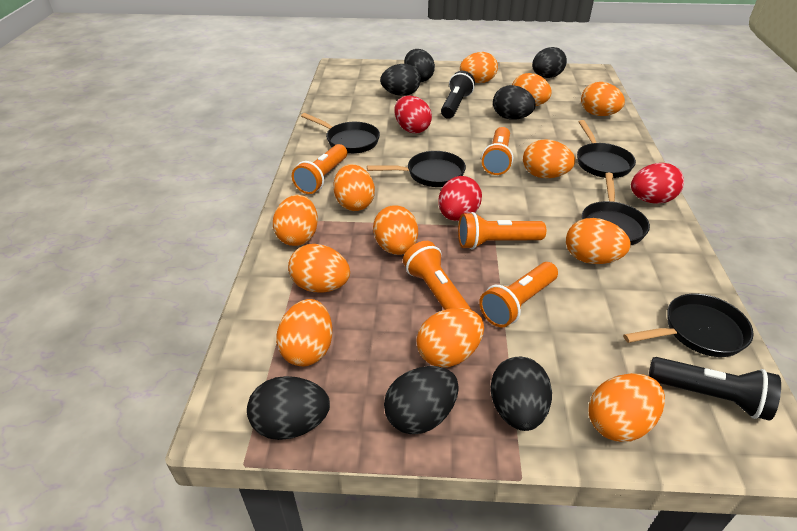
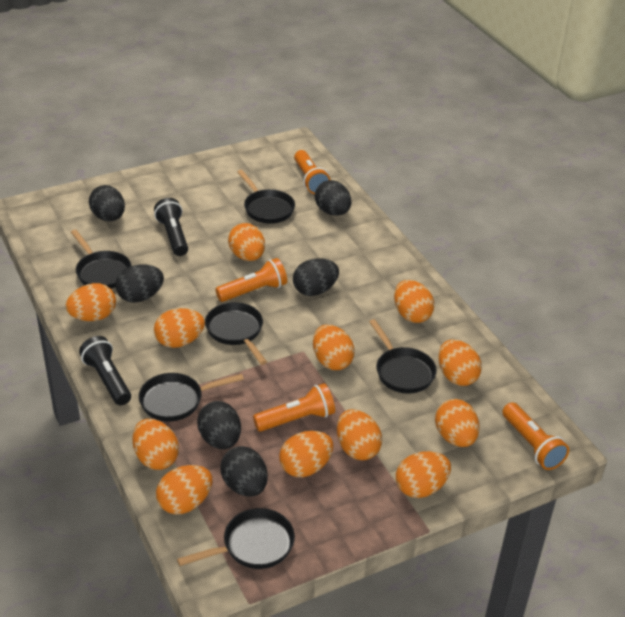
black egg: [247,376,330,440] [380,64,421,96] [384,366,459,434] [404,49,435,82] [491,357,552,431] [493,85,536,120] [532,47,567,78] = 7 -> [89,185,125,221] [115,264,164,303] [197,401,241,449] [220,446,268,497] [293,258,339,296] [315,180,351,216] = 6
black pan: [301,113,380,154] [367,151,466,187] [577,120,636,178] [582,173,650,246] [623,294,754,357] = 5 -> [71,229,131,289] [139,373,244,422] [177,508,295,569] [205,302,267,365] [237,170,295,224] [369,319,437,393] = 6
orange flashlight: [292,144,347,194] [403,241,472,310] [458,212,546,250] [479,262,558,328] [481,127,513,175] = 5 -> [215,258,287,302] [253,383,335,431] [294,150,331,194] [502,402,569,470] = 4
red egg: [394,96,432,133] [438,176,482,221] [631,163,684,204] = 3 -> none = 0

